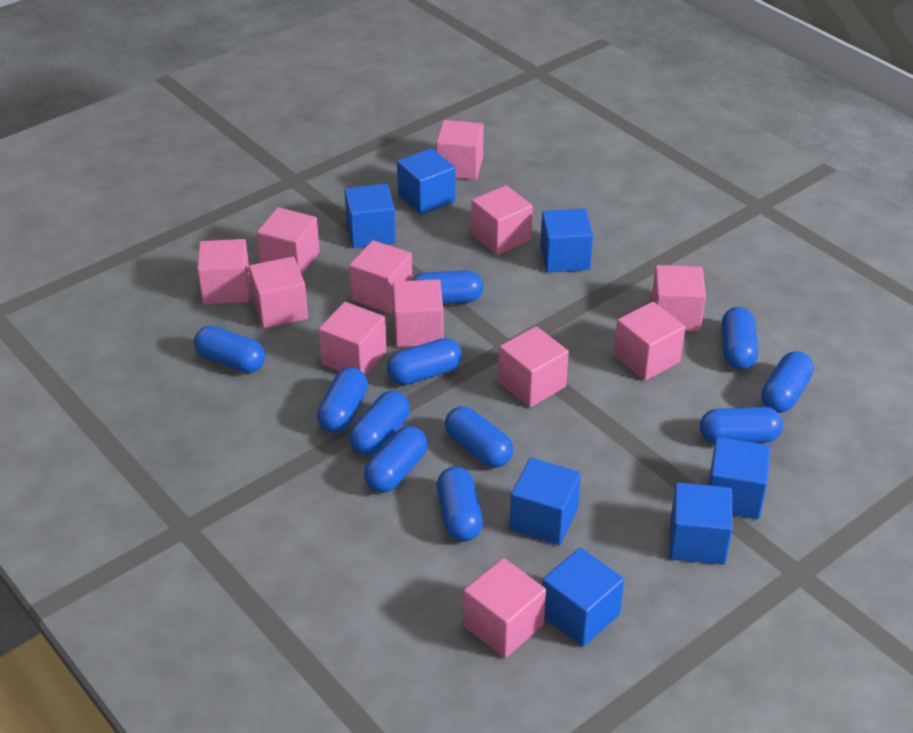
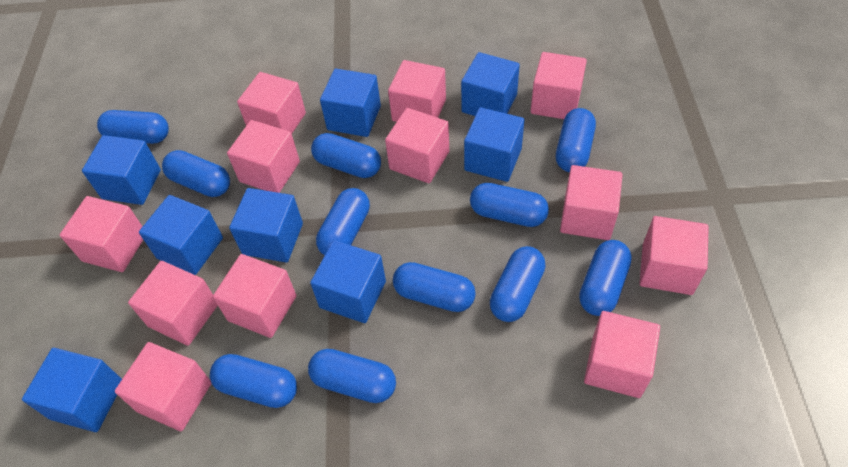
blue cube: [344,184,396,248] [397,148,455,215] [510,458,581,545] [540,209,593,272] [542,548,624,647] [669,483,733,565] [708,437,771,519] = 7 -> [22,348,122,432] [82,135,161,205] [139,195,223,275] [229,188,303,263] [310,240,386,323] [320,69,381,137] [461,52,520,116] [464,107,524,182] = 8

